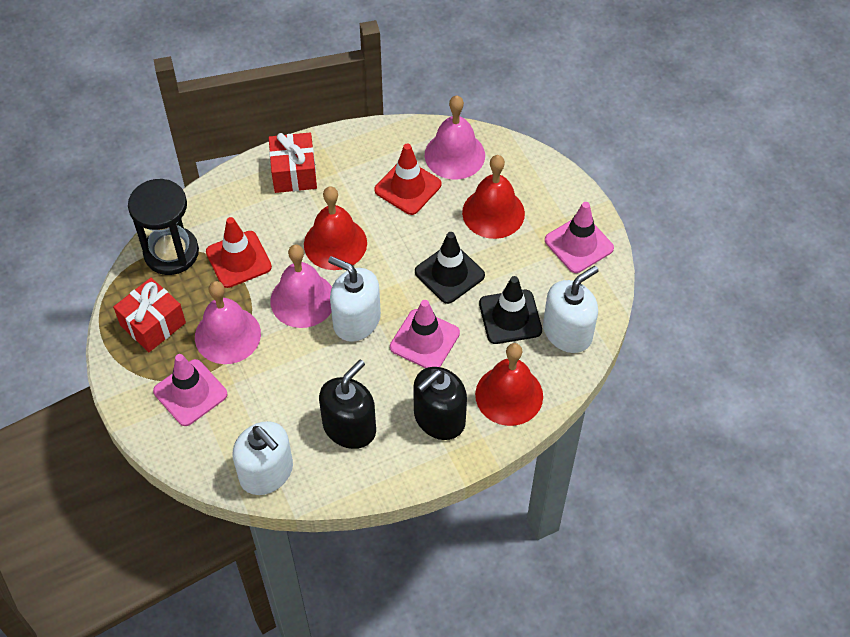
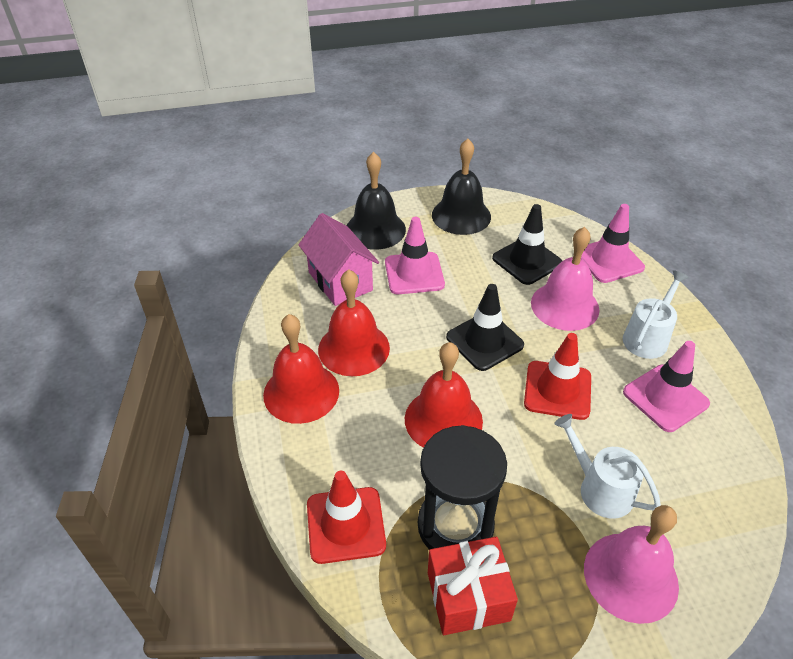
black bell: none = 0 -> [347,152,406,250] [432,139,491,235] = 2
black soap dispenser: [319,360,376,449] [413,367,467,440] = 2 -> none = 0
pink bell: [195,281,261,364] [270,245,332,328] [425,96,485,180] = 3 -> [531,227,599,331] [584,505,679,624] = 2
pink house: none = 0 -> [299,213,379,306] = 1
red gift: [113,278,186,352] [269,133,317,193] = 2 -> [428,537,518,635] = 1
white soap dispenser: [232,421,293,495] [328,256,381,342] [543,266,599,353] = 3 -> none = 0
white watering can: none = 0 -> [555,414,661,519] [623,270,689,359] = 2

